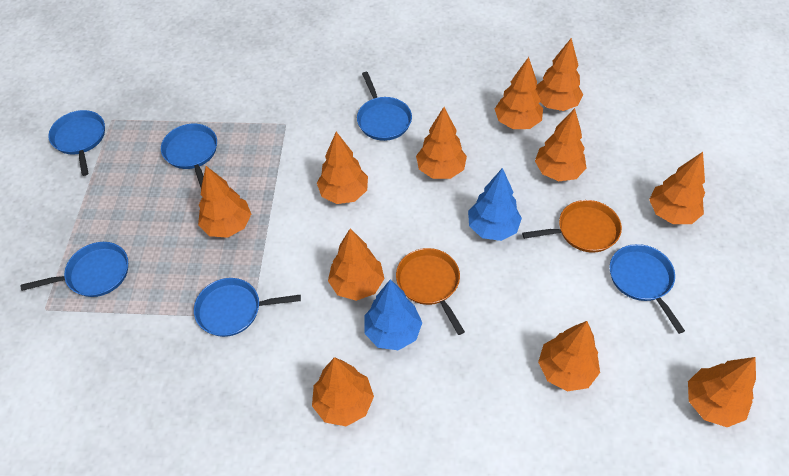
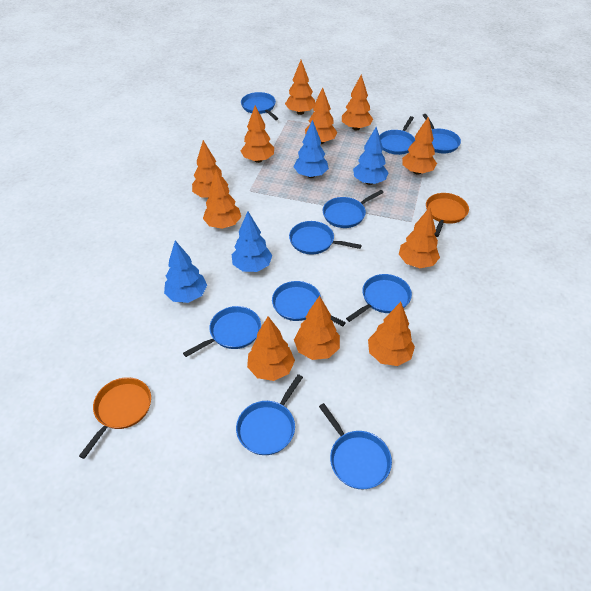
blue pan: [21,242,128,297] [48,110,105,176] [161,124,217,187] [194,278,301,337] [357,72,412,141] [610,244,685,334] = 6 -> [183,306,261,357] [236,374,303,455] [241,92,278,120] [272,281,346,326] [289,221,362,255] [319,403,392,489] [323,190,384,228] [346,274,412,322] [379,116,415,155] [423,114,461,153] = 10
blue tree: [364,279,422,350] [468,168,522,241] = 2 -> [164,241,207,303] [232,211,272,272] [294,120,329,178] [353,127,389,185] = 4

